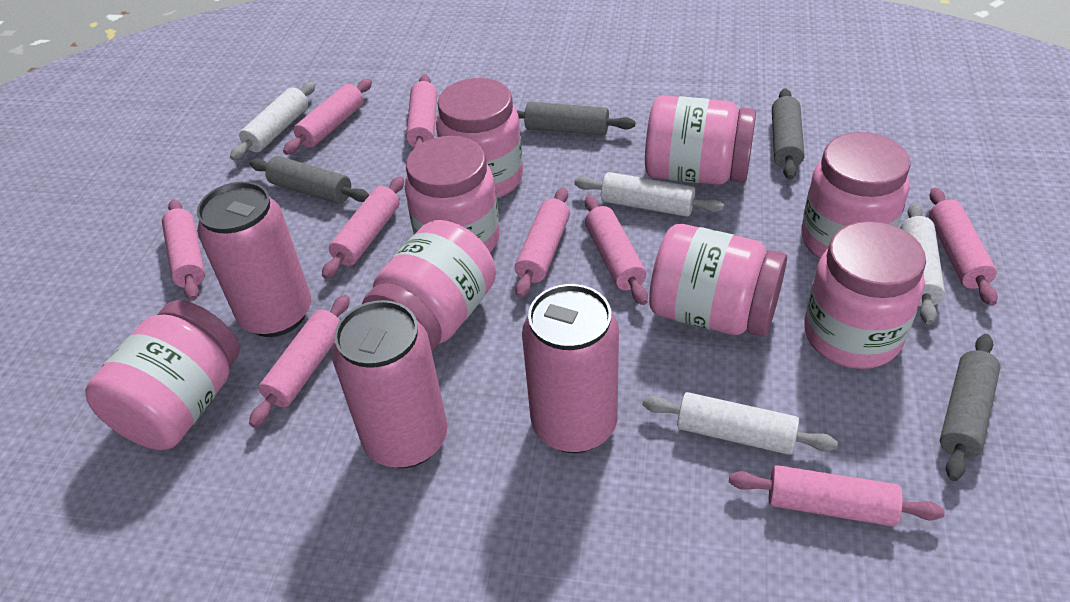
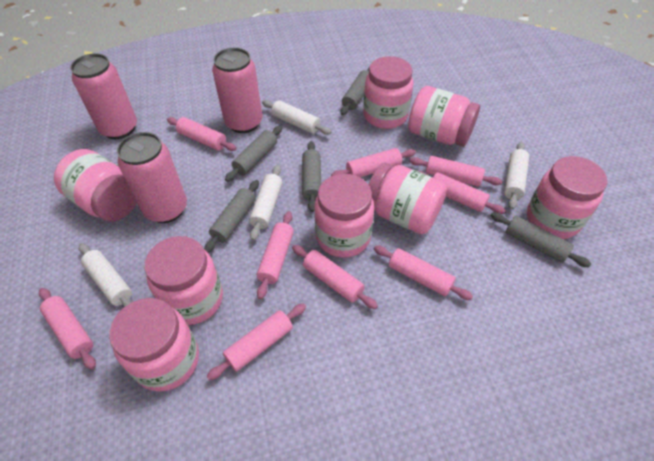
grey rolling pin: [249,156,369,204] [517,102,635,136] [772,88,804,180] [940,334,1001,481] = 4 -> [204,180,259,253] [225,125,282,182] [302,141,321,212] [341,68,369,115] [491,212,591,267] = 5

